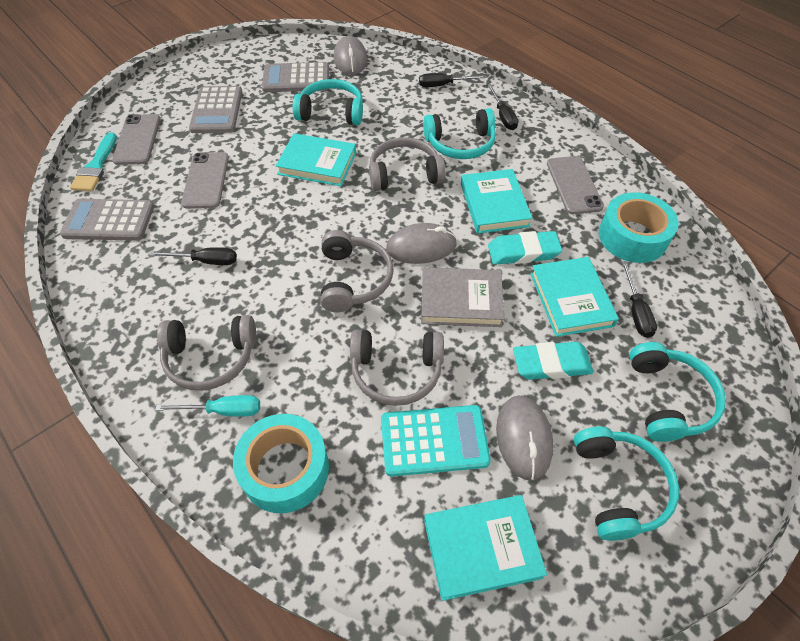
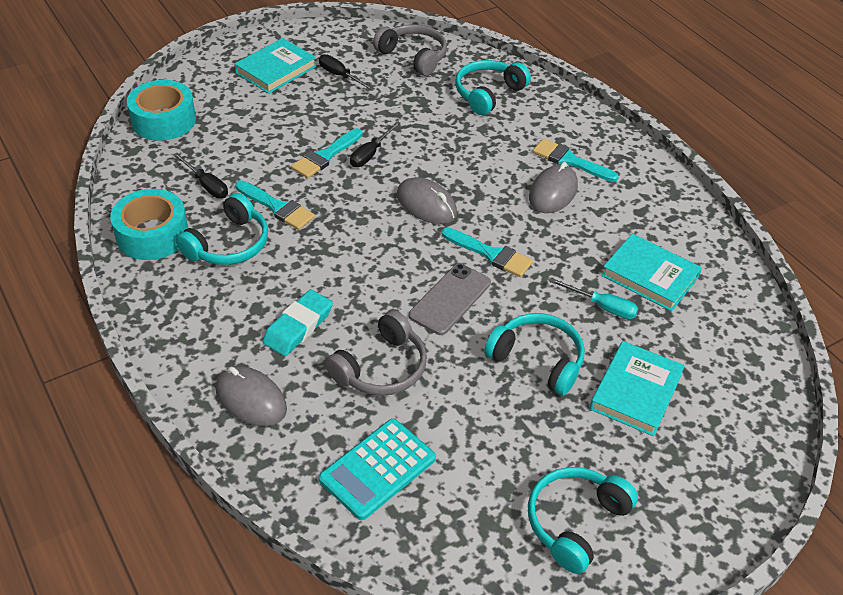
black screwdriver: [149,247,237,265] [419,73,486,87] [487,84,518,130] [621,261,657,338] = 4 -> [173,153,228,198] [319,54,375,91] [350,121,401,167] = 3
grey book: [421,267,504,327] = 1 -> none = 0
grey calculator: [60,199,154,241] [189,86,242,133] [262,62,329,92] = 3 -> none = 0
grey headphones: [157,315,256,391] [320,230,393,312] [350,330,444,406] [369,137,446,191] = 4 -> [325,310,427,396] [373,24,447,76] = 2
grey phone: [112,114,161,165] [181,152,229,209] [547,156,604,214] = 3 -> [409,263,491,335] = 1
turquoise book: [276,133,356,186] [424,495,547,601] [461,169,532,234] [530,257,619,337] = 4 -> [234,38,317,94] [590,341,685,436] [601,234,702,311] = 3
turquoise brush: [70,132,117,191] = 1 -> [235,180,315,230] [291,128,362,178] [442,227,533,277] [533,138,619,182] = 4
turquoise eraser: [488,231,562,265] [513,342,593,380] = 2 -> [262,289,333,356] = 1

